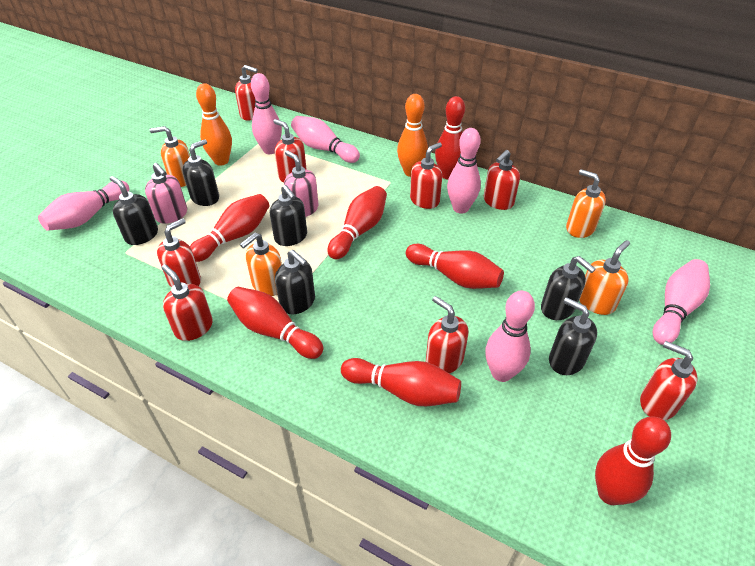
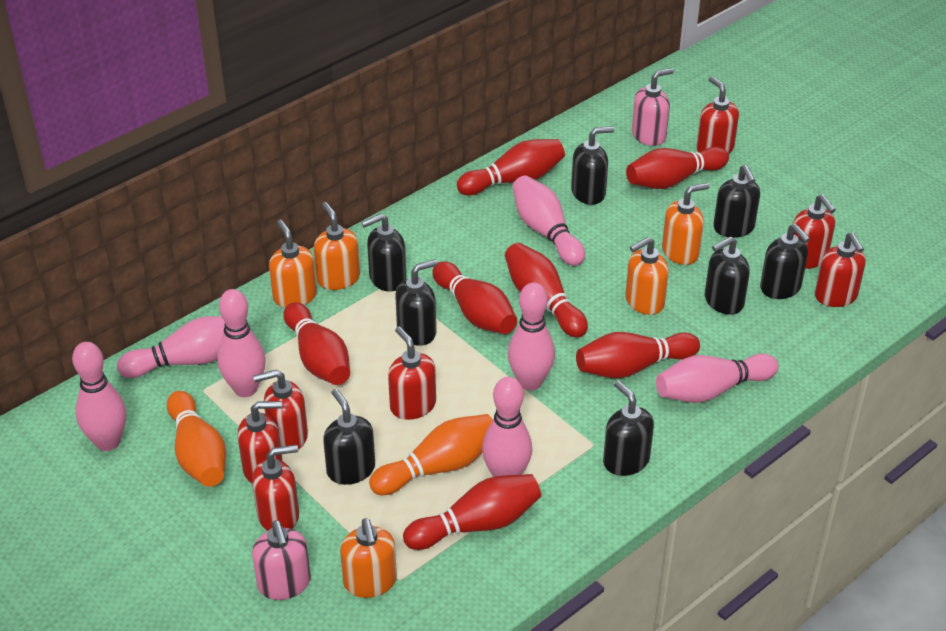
black soap dispenser: [110,176,158,245] [182,139,219,206] [270,185,307,246] [275,250,315,314] [541,256,596,320] [549,297,597,375] = 6 -> [323,389,375,485] [361,214,406,292] [395,259,438,346] [571,126,614,205] [603,380,654,476] [705,236,750,315] [713,165,760,238] [760,224,810,299] = 8
orange soap dispenser: [150,126,190,187] [240,232,282,296] [566,169,606,238] [579,240,630,315] = 4 -> [269,220,317,308] [314,202,360,290] [340,518,397,598] [625,237,669,315] [662,183,709,265] = 5
pink bowling pin: [38,181,129,231] [251,73,282,154] [291,116,360,163] [447,128,481,214] [485,290,535,382] [653,259,710,345] = 6 -> [72,342,126,451] [117,316,225,378] [217,289,266,397] [482,377,532,477] [508,282,555,391] [512,176,585,266] [656,354,779,403] = 7
red soap dispenser: [157,218,201,287] [161,265,213,341] [235,65,258,120] [273,119,307,182] [410,142,442,209] [426,296,469,373] [484,150,520,210] [640,341,698,420] = 8 -> [237,401,283,483] [252,445,299,531] [253,370,308,450] [388,326,436,420] [696,76,739,154] [793,194,836,269] [815,232,866,307] = 7

